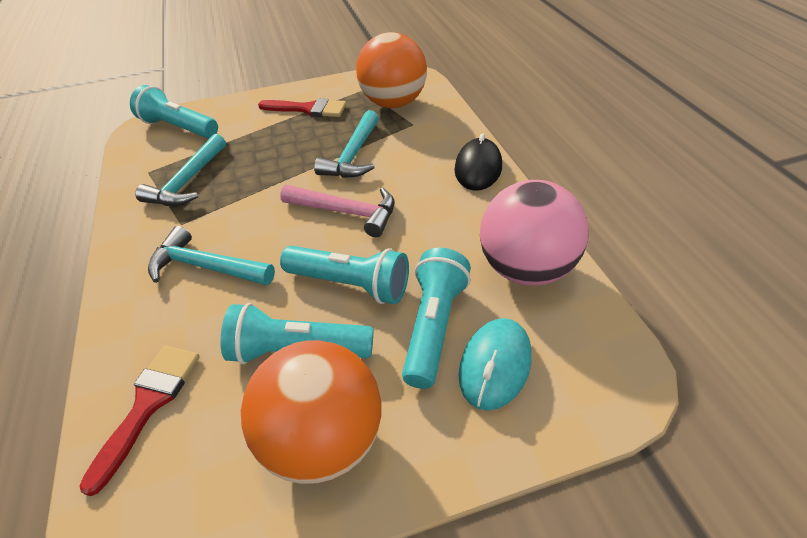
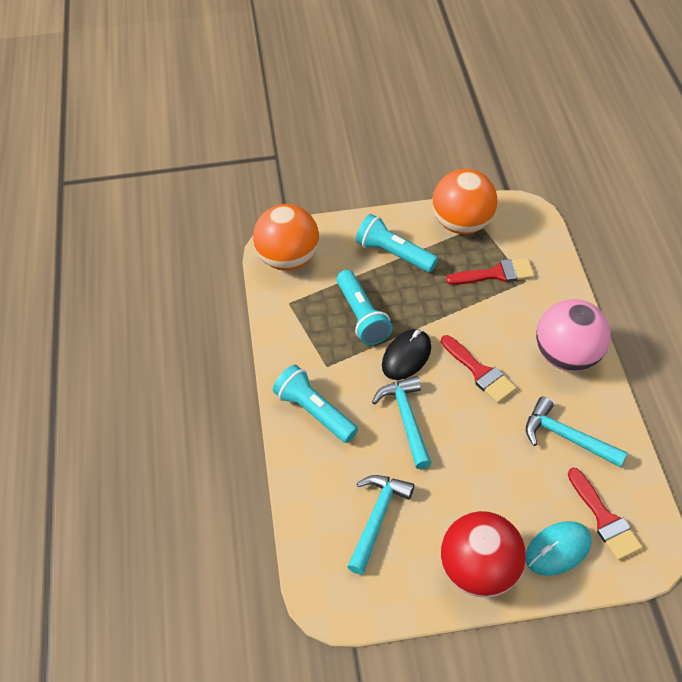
pink hammer: [280,185,395,237] = 1 -> none = 0
red ball: none = 0 -> [441,511,526,598] = 1
red brush: [80,345,200,496] [258,98,346,117] = 2 -> [441,335,516,403] [446,258,534,285] [568,468,643,560] = 3
turquoise flashlight: [130,85,218,138] [220,303,373,364] [280,246,409,304] [402,248,471,389] = 4 -> [273,365,358,443] [337,270,393,345] [356,214,438,272] = 3

